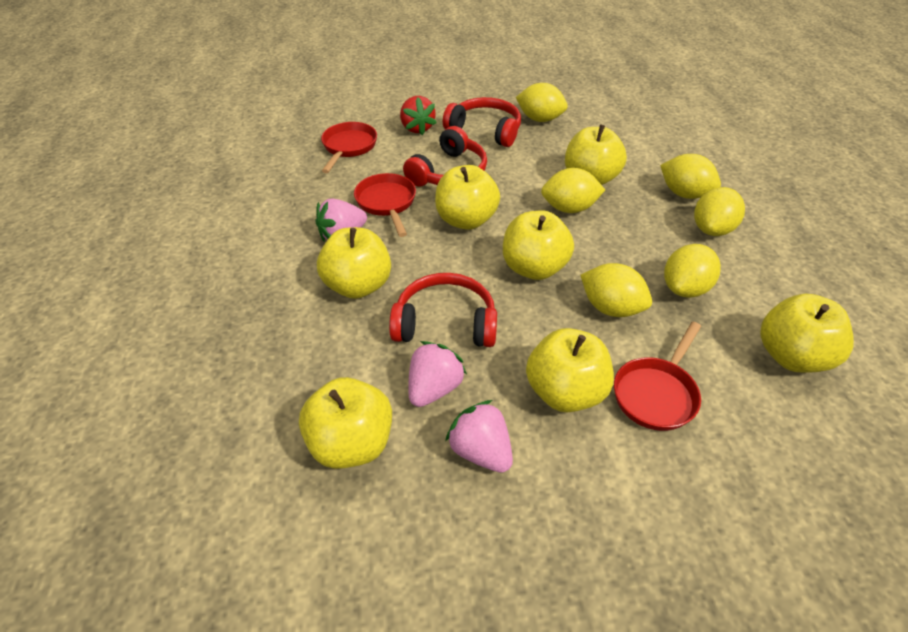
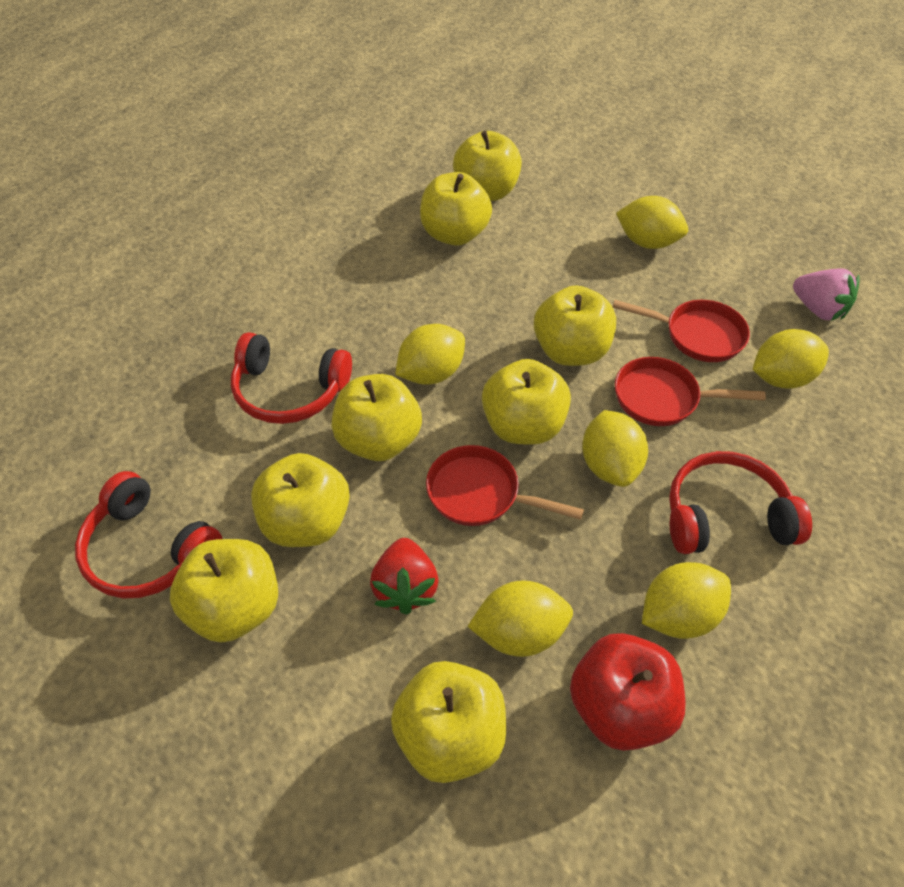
pink strawberry: [315,198,367,241] [408,341,467,407] [445,400,513,473] = 3 -> [793,268,860,321] = 1
red apple: none = 0 -> [570,633,686,751] = 1
yellow apple: [299,377,392,469] [317,227,391,299] [435,165,500,230] [503,210,574,280] [526,328,614,412] [565,125,627,185] [760,294,854,373] = 7 -> [170,539,278,642] [251,453,350,547] [332,374,422,461] [391,661,506,783] [420,172,492,246] [453,131,522,201] [482,359,571,445] [534,285,616,366] = 8

